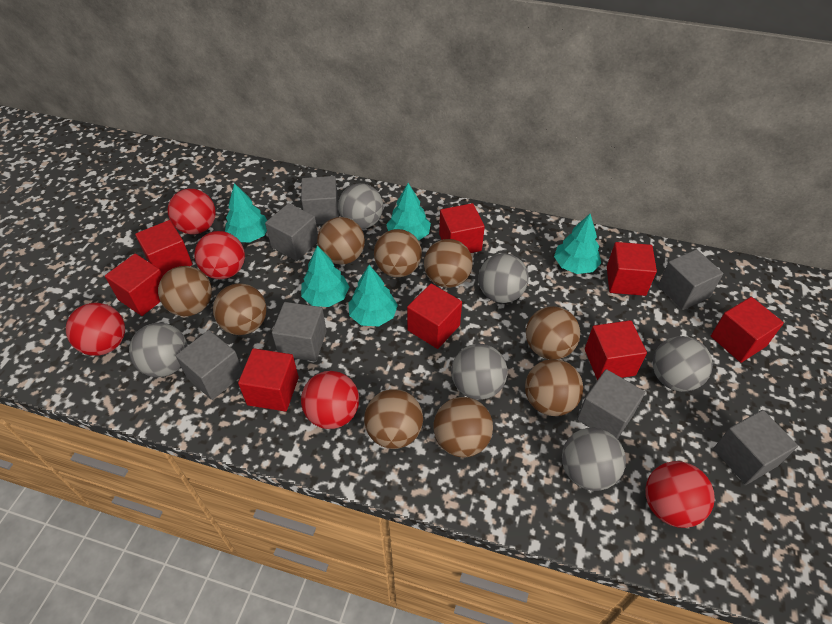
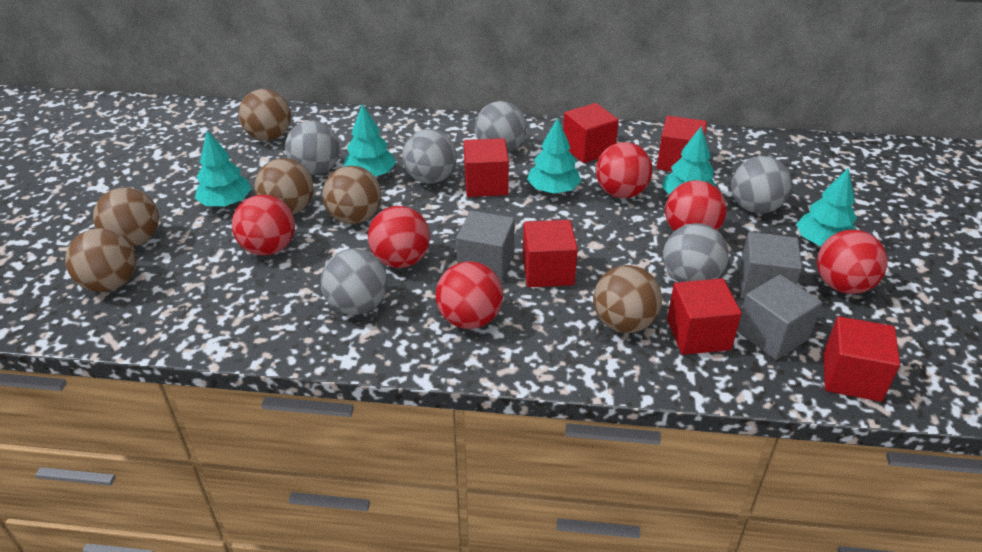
brown ball: [158,266,212,316] [213,283,267,335] [317,217,365,265] [364,389,423,449] [374,229,422,277] [424,239,473,288] [433,397,493,457] [525,359,583,416] [526,306,580,359] = 9 -> [65,228,136,292] [93,187,159,247] [238,89,291,141] [255,158,314,215] [322,166,381,224] [593,265,662,333] = 6
grey cube: [175,330,243,400] [265,203,318,261] [272,302,327,362] [301,176,339,224] [577,369,645,439] [658,249,723,310] [713,410,798,485] = 7 -> [456,211,515,282] [737,275,822,360] [739,232,802,299] = 3
red ball: [66,303,125,356] [168,189,216,234] [194,231,245,279] [301,371,359,429] [645,461,715,528] = 5 -> [232,195,295,256] [368,206,430,268] [436,261,503,329] [596,142,652,198] [665,180,727,231] [817,230,888,294] = 6
red cube: [105,254,163,316] [135,220,192,276] [238,348,299,412] [407,284,462,349] [439,203,485,253] [585,320,647,380] [607,242,657,296] [711,297,784,363] = 8 -> [464,138,509,197] [522,220,578,287] [563,103,619,163] [657,116,707,172] [667,278,742,355] [823,316,900,402] = 6

